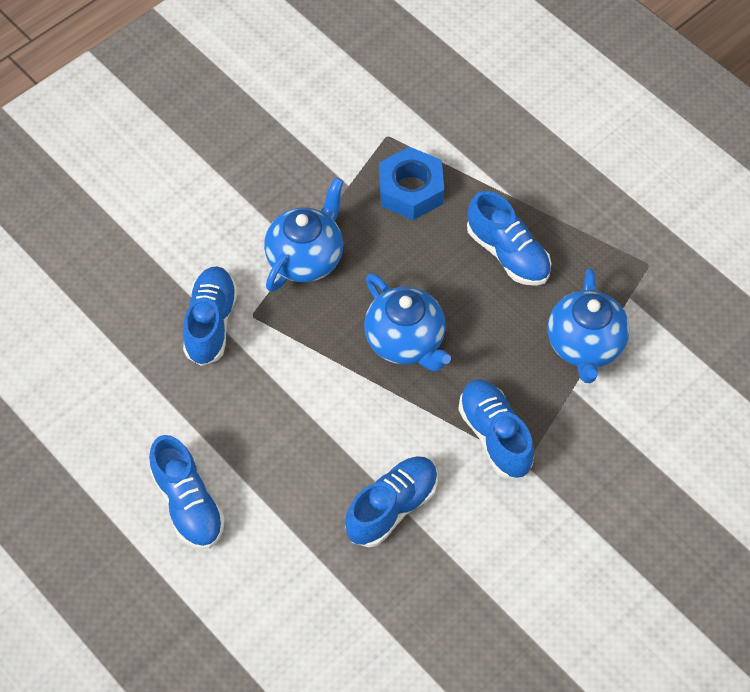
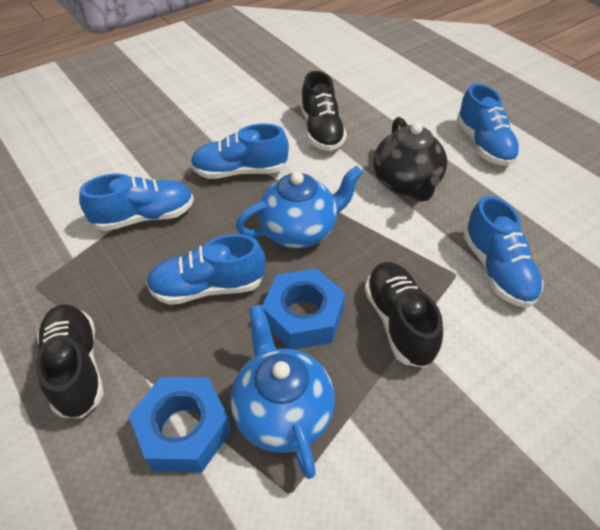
black shoe: none = 0 -> [36,304,104,418] [301,71,347,151] [365,262,443,368] = 3
black teapot: none = 0 -> [373,117,447,202] = 1
blue nut: [379,147,444,220] = 1 -> [129,377,231,472] [262,268,345,350] = 2
blue teapot: [264,177,344,292] [364,273,451,371] [548,268,630,383] = 3 -> [230,304,335,479] [236,166,363,248] = 2

